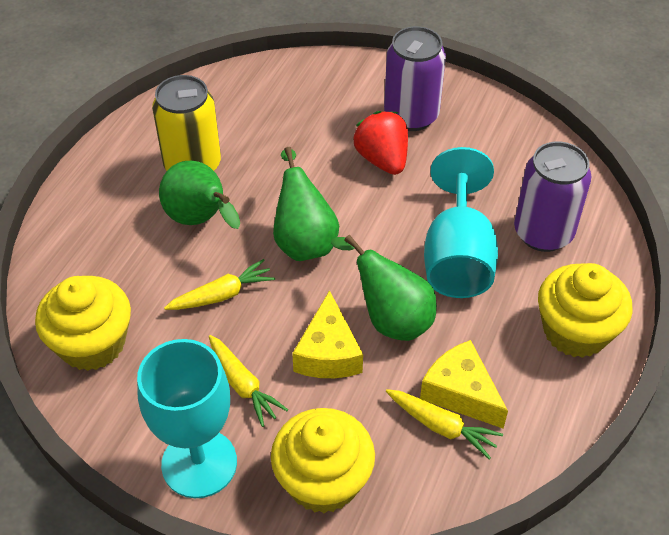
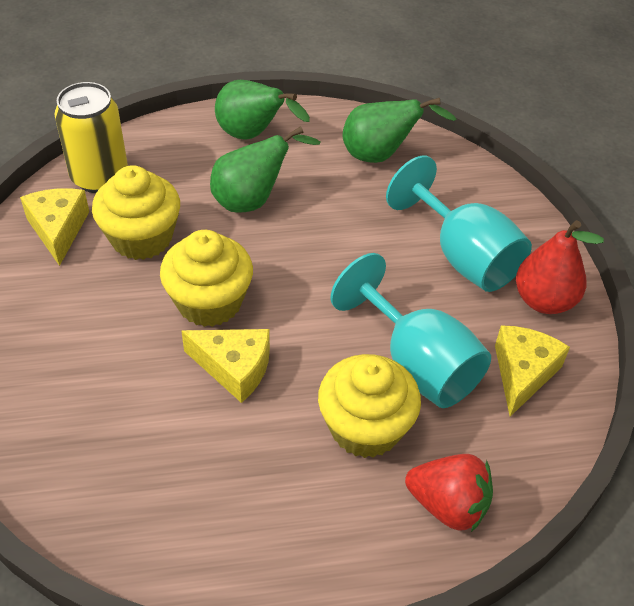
purple can: [384,26,446,131] [514,141,591,252] = 2 -> none = 0
red pear: none = 0 -> [516,220,604,314] = 1
yellow carrot: [164,259,275,310] [209,335,288,427] [386,389,503,460] = 3 -> none = 0
yellow cheese: [292,290,363,378] [420,340,508,429] = 2 -> [20,188,89,266] [181,329,270,403] [495,325,570,417] = 3

